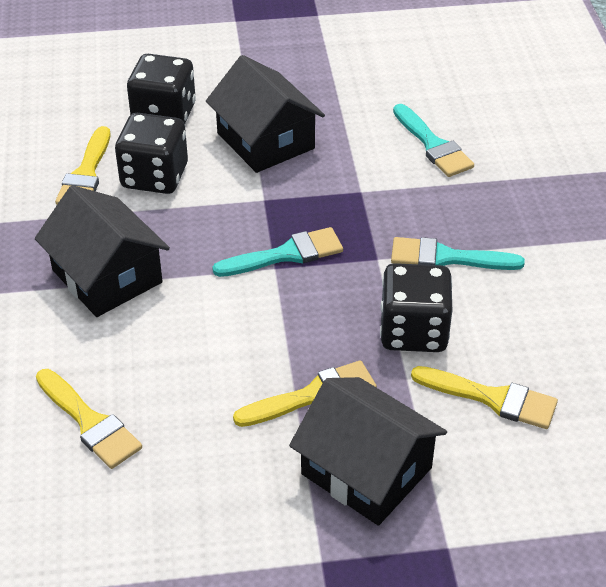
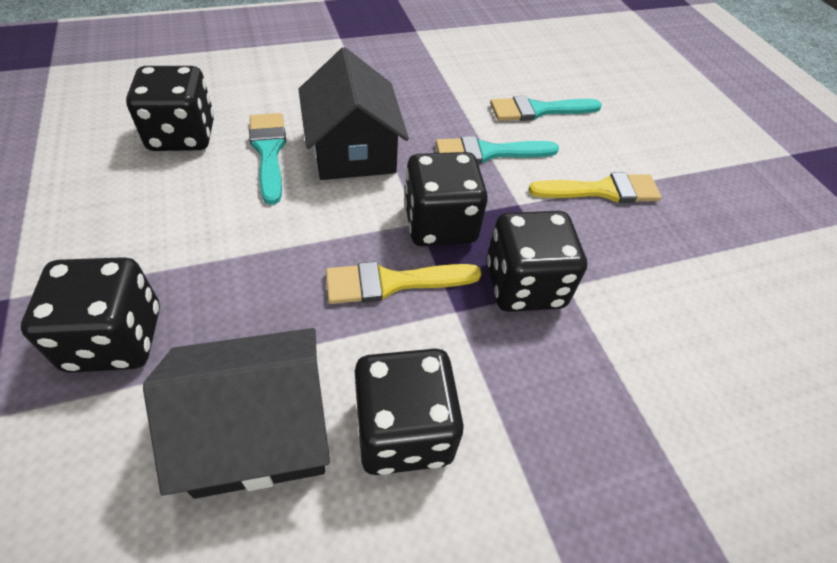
black dice: [115,113,188,194] [127,54,196,124] [380,263,452,352] = 3 -> [21,257,160,373] [126,66,214,151] [355,349,464,475] [404,152,488,246] [487,211,587,312] = 5
black house: [35,185,170,317] [206,55,325,173] [289,377,447,526] = 3 -> [143,328,330,499] [298,47,409,180] = 2
yellow brush: [36,369,142,469] [55,126,110,205] [233,360,377,427] [411,366,558,429] = 4 -> [326,262,482,304] [528,173,662,203] = 2

